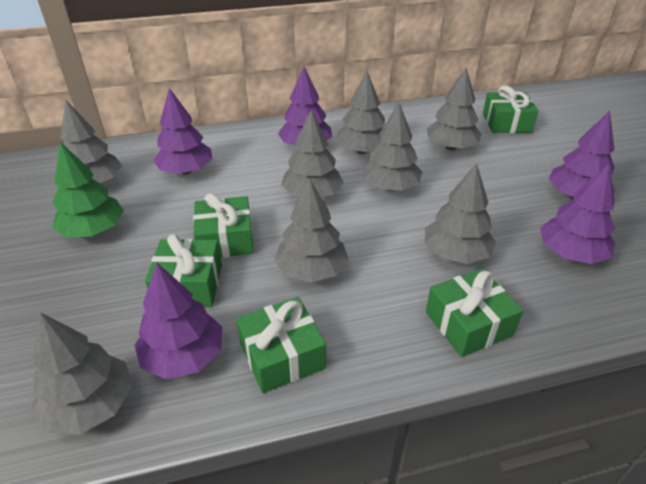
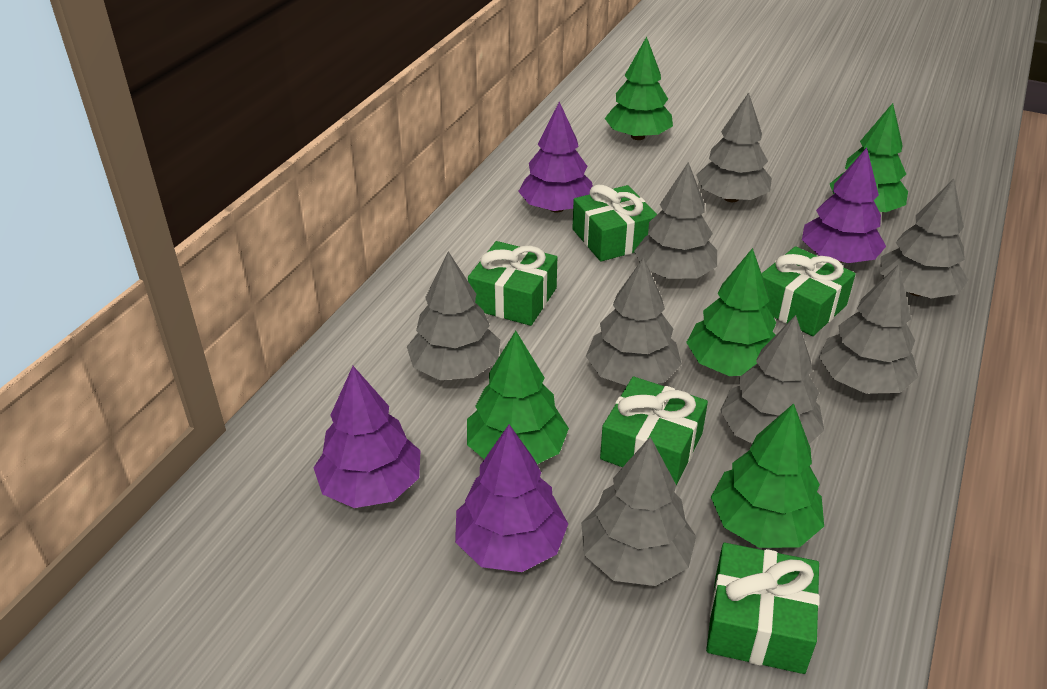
green tree: [52,142,124,238] = 1 -> [467,331,569,464] [605,36,673,140] [686,248,777,376] [711,403,824,548] [830,103,908,212] = 5
purple tree: [135,263,222,379] [153,88,212,174] [278,67,332,145] [540,164,615,264] [549,111,616,199] = 5 -> [314,366,421,508] [455,424,568,572] [518,102,593,213] [802,148,886,263] = 4

